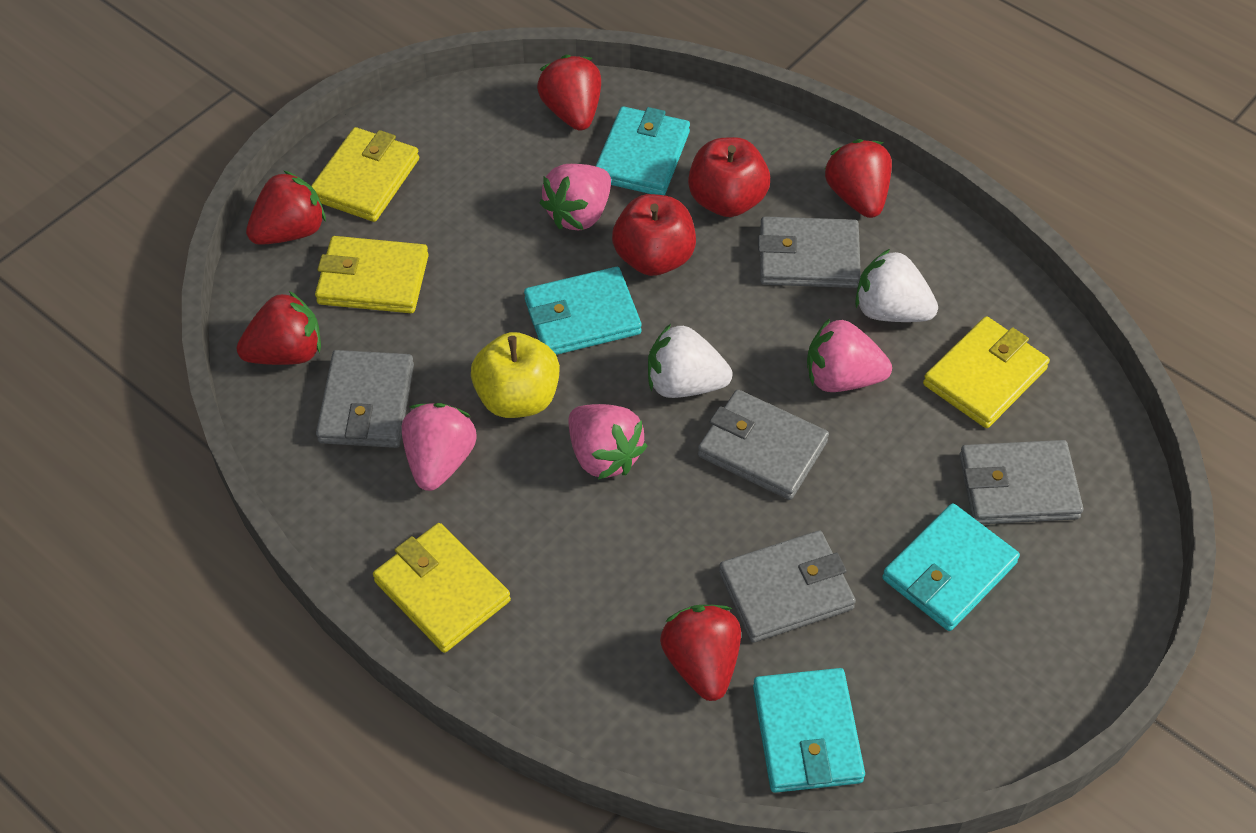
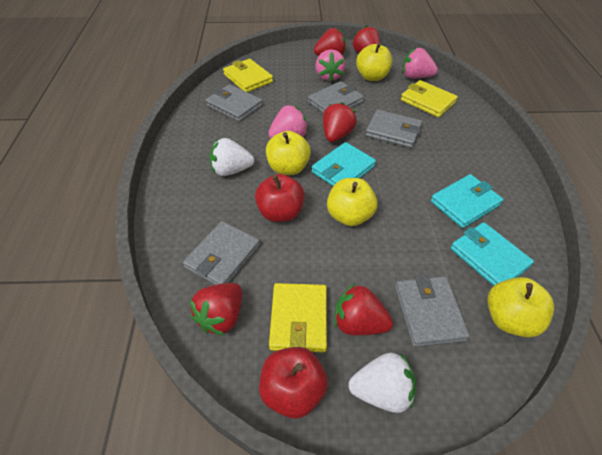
pink strawberry: [402,403,477,491] [540,164,611,230] [568,404,647,480] [807,318,892,392] = 4 -> [268,105,308,138] [315,49,345,82] [402,48,438,79] = 3
turquoise wallet: [524,267,642,355] [596,106,690,195] [753,668,865,793] [882,503,1020,631] = 4 -> [312,142,376,186] [431,174,503,228] [451,222,534,286] = 3
yellow apple: [471,332,560,418] = 1 -> [266,131,311,175] [327,178,377,226] [356,42,392,81] [487,277,554,337] = 4
yellow wallet: [311,127,419,222] [315,236,429,313] [373,523,511,653] [923,316,1050,428] = 4 -> [223,59,273,92] [269,283,327,352] [401,80,458,117] = 3

